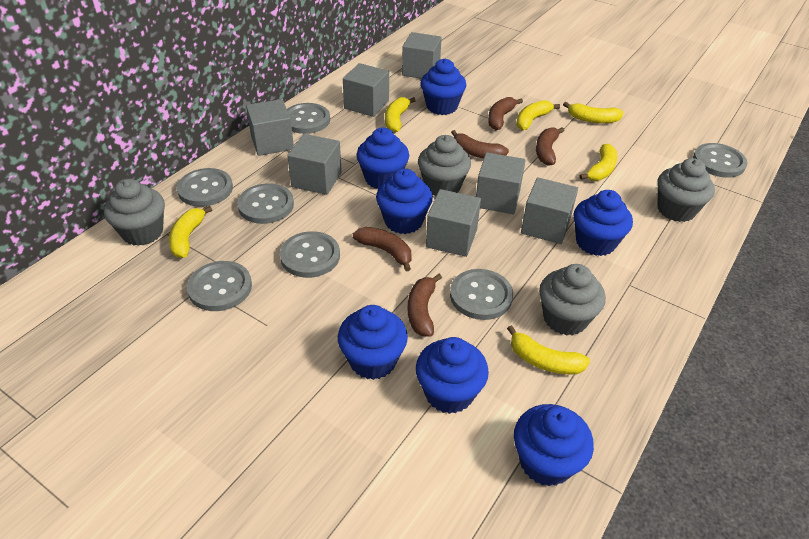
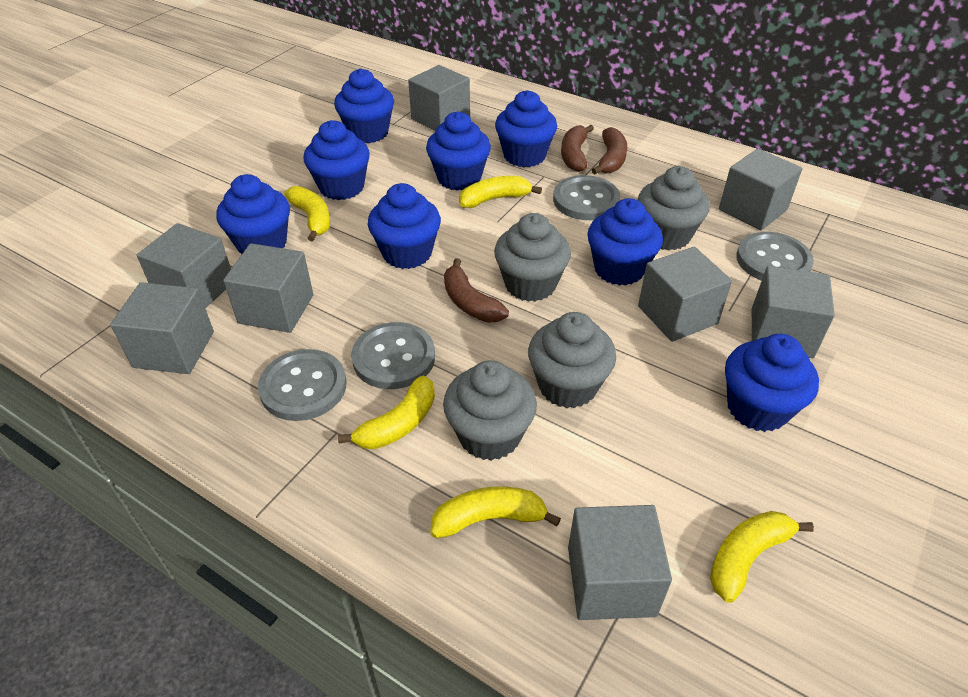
blue cupcake: [338,305,408,380] [356,127,409,189] [376,169,433,234] [416,337,489,414] [421,59,466,115] [514,404,594,486] [573,190,633,256] = 7 -> [216,174,290,254] [303,120,370,200] [334,68,394,143] [368,183,441,269] [426,111,491,191] [495,90,557,167] [587,198,663,286] [725,334,819,432] = 8
brown banana: [353,227,412,271] [408,274,442,337] [451,130,509,159] [488,97,523,130] [536,127,564,166] = 5 -> [444,258,509,323] [561,125,594,172] [592,127,627,174] = 3
grey button: [177,168,233,207] [187,261,252,311] [237,183,294,224] [280,231,340,278] [287,103,330,134] [450,269,513,320] [693,143,747,178] = 7 -> [258,349,346,421] [351,322,435,389] [553,175,620,220] [736,232,814,281] = 4
grey cube: [246,99,294,156] [287,134,342,195] [343,63,389,117] [402,32,442,79] [426,189,481,257] [476,152,526,214] [521,177,578,244] = 7 -> [110,282,214,374] [137,223,231,308] [223,243,313,333] [408,65,470,131] [568,505,672,620] [638,246,732,342] [719,148,802,230] [752,266,835,358] = 8
yellow banana: [169,206,212,258] [385,97,416,133] [507,325,590,375] [516,100,560,130] [563,102,623,123] [579,144,617,181] = 6 -> [284,186,330,242] [338,376,435,449] [430,486,561,538] [459,176,542,208] [710,511,814,603] = 5

